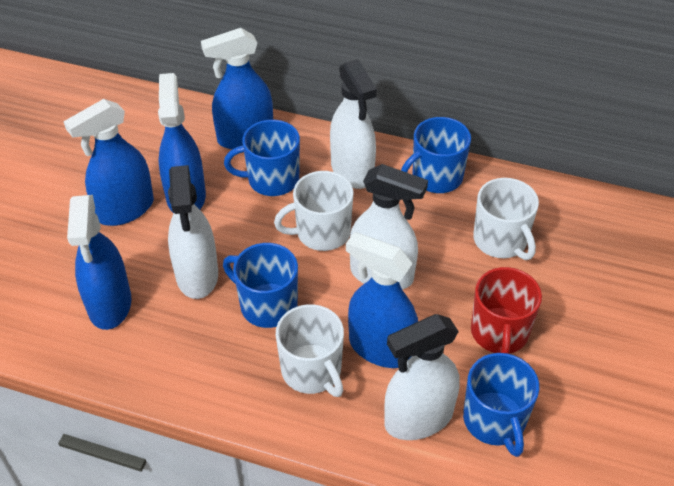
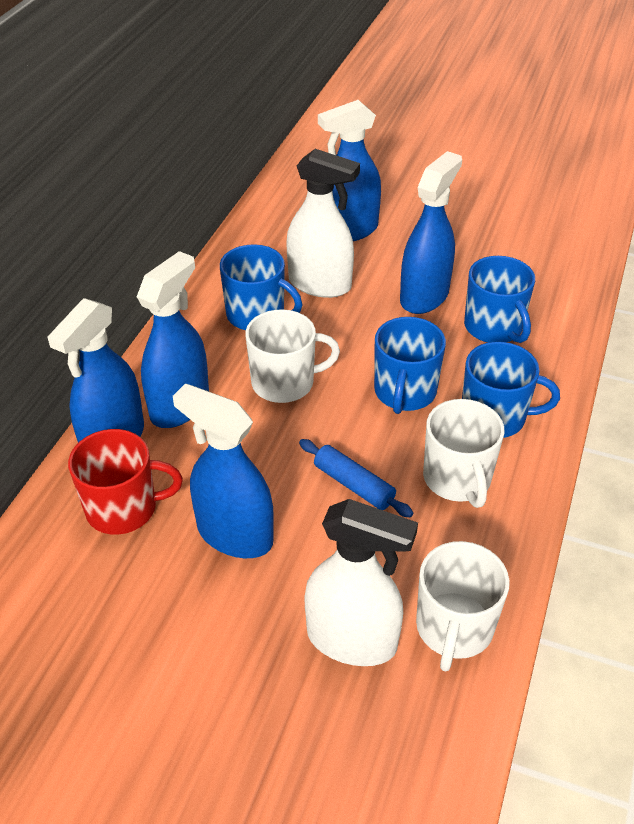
blue rolling pin: none = 0 -> [299,439,413,517] = 1
white spray bottle: [168,165,218,299] [330,59,377,189] [350,164,428,290] [384,314,460,440] = 4 -> [286,149,360,298] [304,499,418,666] = 2

